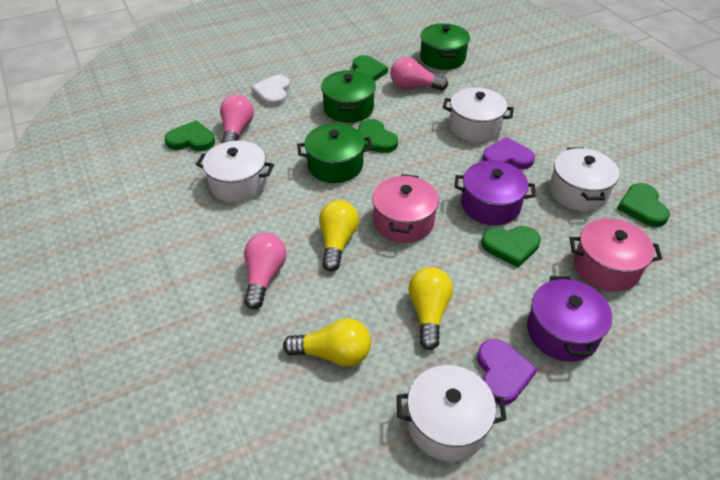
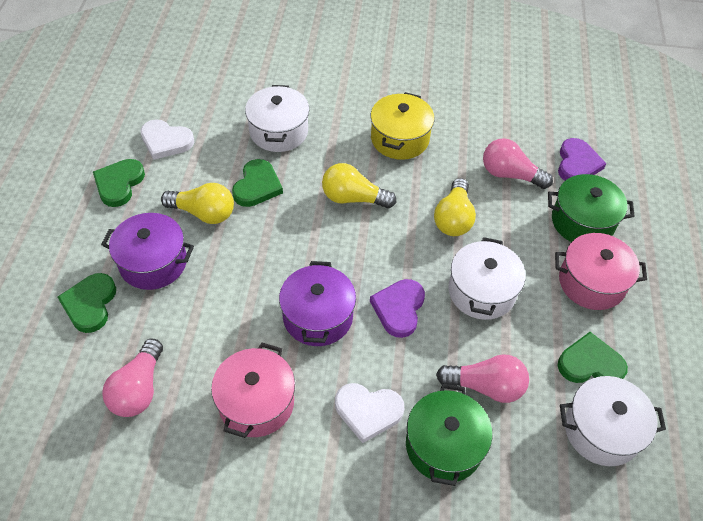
green heart: [165,120,215,151] [353,55,388,82] [358,119,398,153] [481,226,541,268] [617,183,670,227] = 5 -> [58,273,116,333] [93,159,145,207] [232,159,283,207] [558,332,628,383] = 4
green pot: [297,123,373,183] [321,70,376,123] [420,23,470,70] = 3 -> [406,384,492,486] [548,174,635,242] = 2
white heart: [251,75,290,107] = 1 -> [140,120,194,160] [335,383,404,443] = 2
white pot: [196,141,274,203] [397,365,507,461] [443,87,514,142] [549,147,619,211] = 4 -> [245,85,309,152] [448,237,525,320] [560,376,666,466] = 3
yellow pot: none = 0 -> [370,92,435,160] = 1

